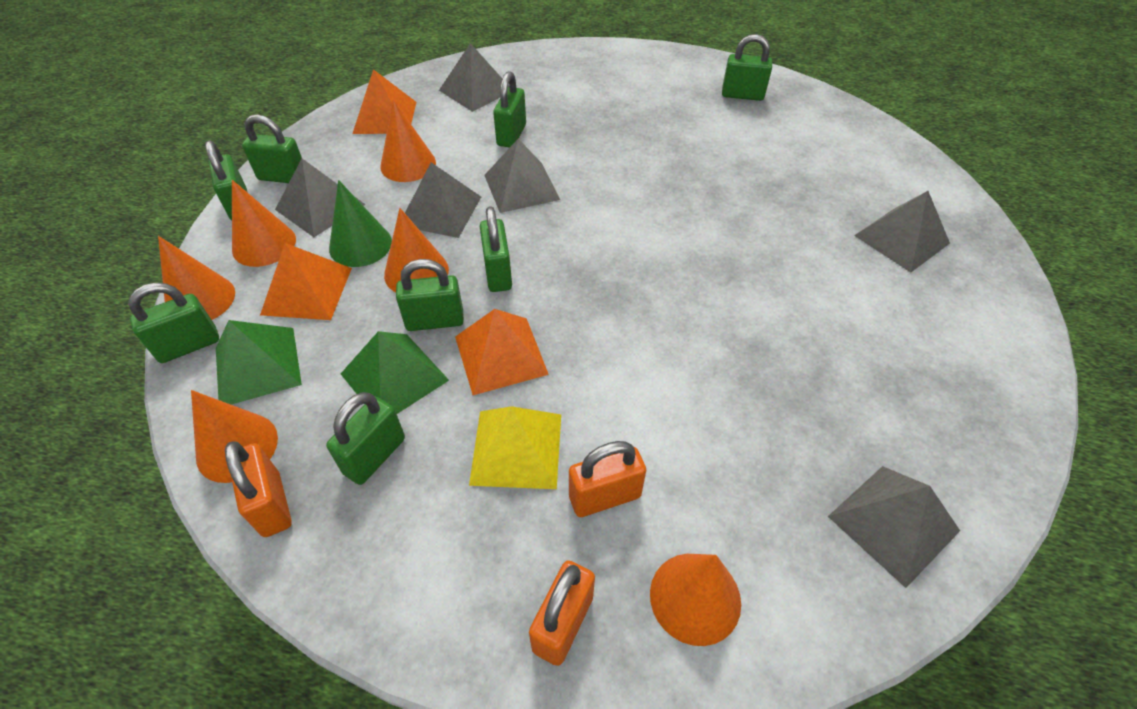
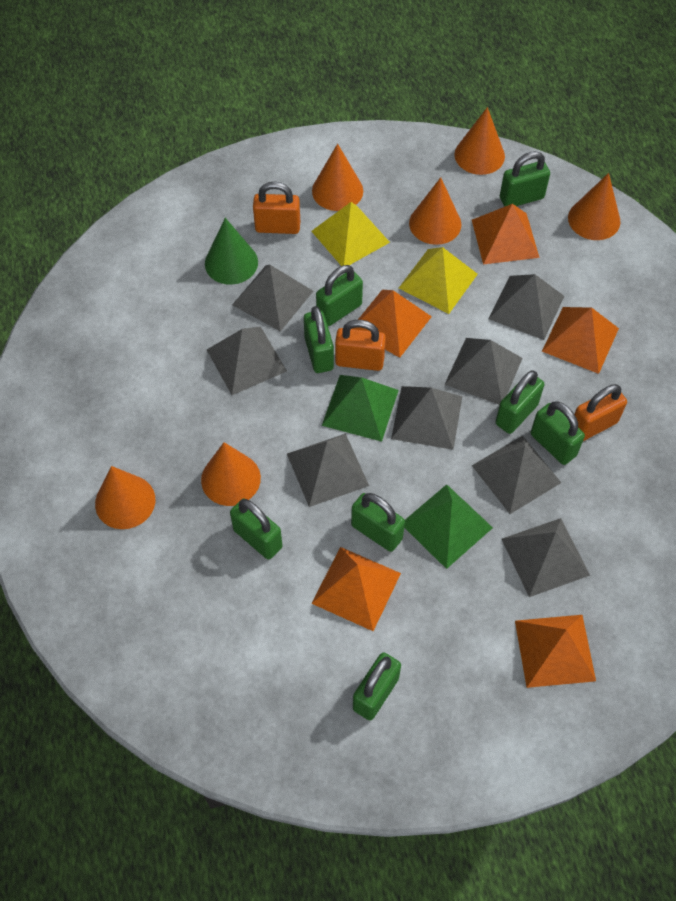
grey pyramid: [275,159,366,237] [405,162,481,238] [439,43,509,112] [484,139,560,213] [828,466,960,588] [854,191,950,273] = 6 -> [207,327,287,395] [232,265,313,332] [287,433,369,507] [391,386,462,450] [444,338,523,405] [472,435,561,514] [489,274,564,340] [502,518,590,597] = 8
orange pyramid: [260,243,352,320] [352,69,416,134] [455,309,549,395] = 3 -> [311,547,401,631] [352,290,432,358] [472,204,539,264] [515,615,596,688] [542,307,619,374] = 5
yellow pyramid: [469,406,561,489] = 1 -> [311,202,390,266] [399,247,478,314] = 2

